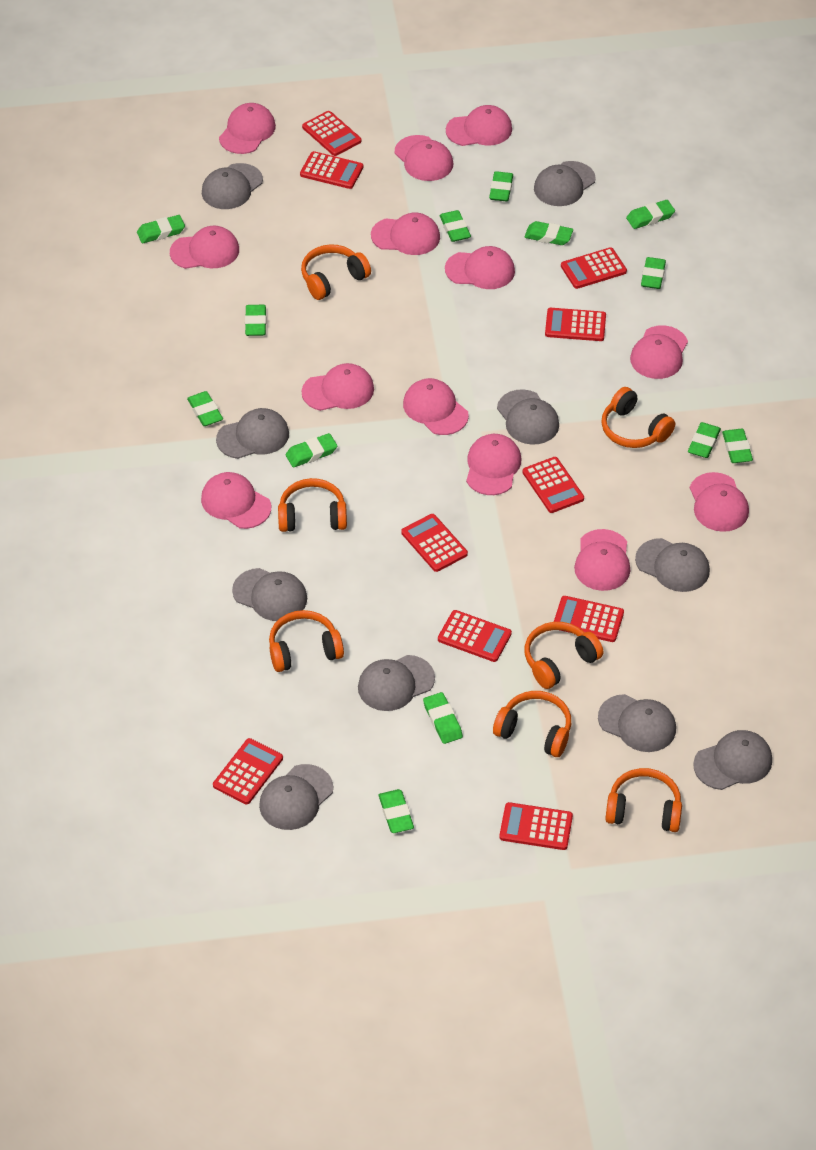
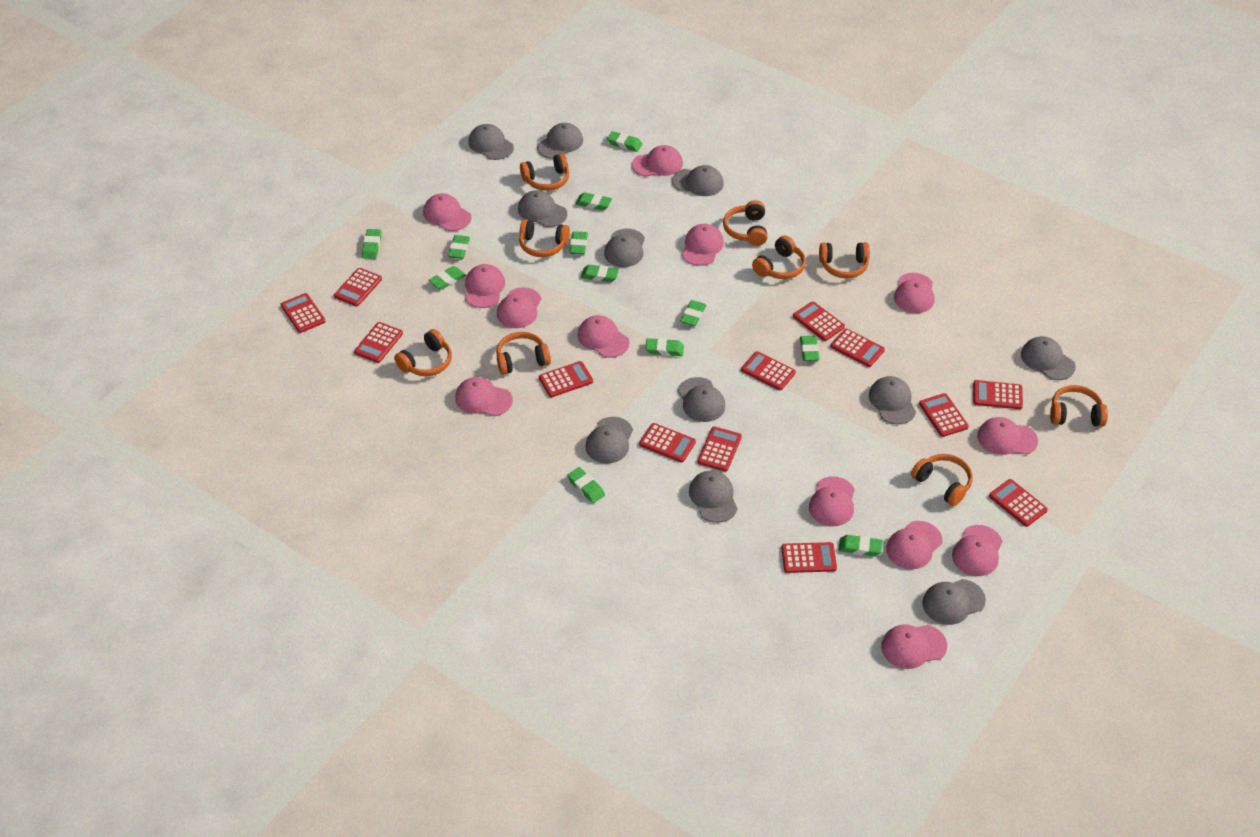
green eraser: [137,215,185,243] [187,391,223,426] [245,305,266,336] [285,433,337,468] [379,789,414,833] [423,692,463,744] [440,210,471,242] [489,171,513,201] [524,221,573,245] [626,200,675,229] [641,257,666,289] [688,422,721,458] [722,429,753,463] = 13 -> [362,229,381,259] [428,266,466,290] [448,235,470,259] [567,467,605,503] [569,231,588,255] [576,192,612,210] [581,265,619,282] [607,131,643,152] [645,338,684,356] [680,300,706,326] [800,336,820,361] [839,535,883,556] = 12
grey cap: [202,163,263,209] [216,408,289,459] [232,568,307,621] [259,764,333,830] [358,655,435,711] [497,389,559,445] [534,161,596,206] [598,694,676,752] [635,538,710,592] [693,730,772,790] = 10 -> [468,124,514,160] [518,190,567,227] [537,123,583,159] [586,417,633,464] [604,229,645,267] [672,165,724,196] [678,377,725,422] [689,471,738,523] [869,376,916,424] [922,579,986,625] [1021,336,1076,380] = 11
orange headphones: [269,610,344,672] [278,478,347,532] [301,244,371,300] [493,691,571,757] [525,622,603,689] [601,387,675,448] [605,768,682,832] = 7 -> [394,329,452,376] [496,332,551,375] [519,219,570,257] [520,153,569,191] [723,200,767,246] [752,236,806,279] [819,242,870,278] [911,454,973,506] [1050,385,1108,427] = 9
red calculator: [213,738,283,804] [300,151,363,189] [302,111,361,156] [401,514,468,572] [438,610,512,662] [499,802,573,850] [522,457,584,513] [545,308,606,341] [554,596,624,642] [561,247,627,289] = 10 -> [280,293,326,333] [334,268,382,307] [354,322,403,363] [539,361,593,397] [639,423,696,463] [698,426,742,472] [741,351,796,390] [781,542,837,573] [793,301,845,341] [831,329,885,367] [919,393,969,437] [973,380,1023,409] [989,479,1048,527] = 13

